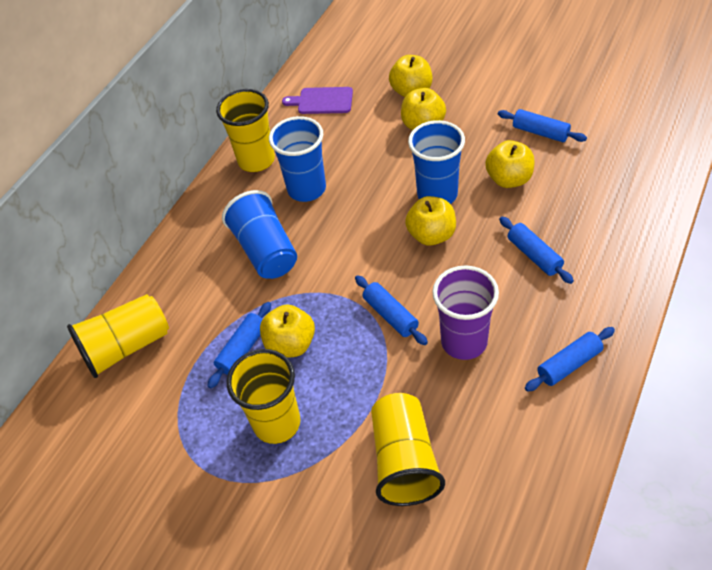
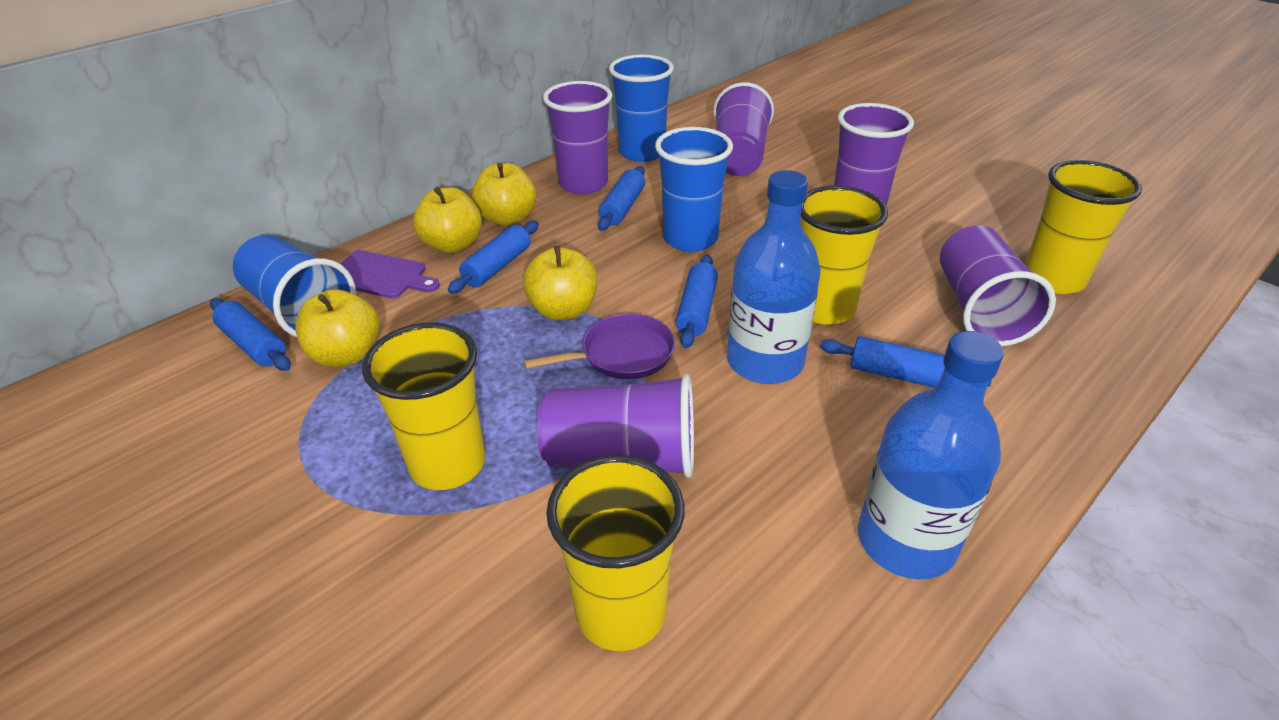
blue bottle: none = 0 -> [727,170,821,384] [858,331,1004,579] = 2
purple cup: [432,266,499,360] = 1 -> [537,374,694,478] [543,81,613,194] [714,82,774,176] [834,103,914,206] [940,226,1056,346] = 5
purple pan: none = 0 -> [524,314,675,379] = 1
yellow apple: [260,304,315,358] [389,55,432,97] [401,88,446,130] [405,196,456,245] [485,140,535,188] = 5 -> [295,289,380,367] [413,187,482,253] [472,163,537,226] [523,246,598,320] = 4

